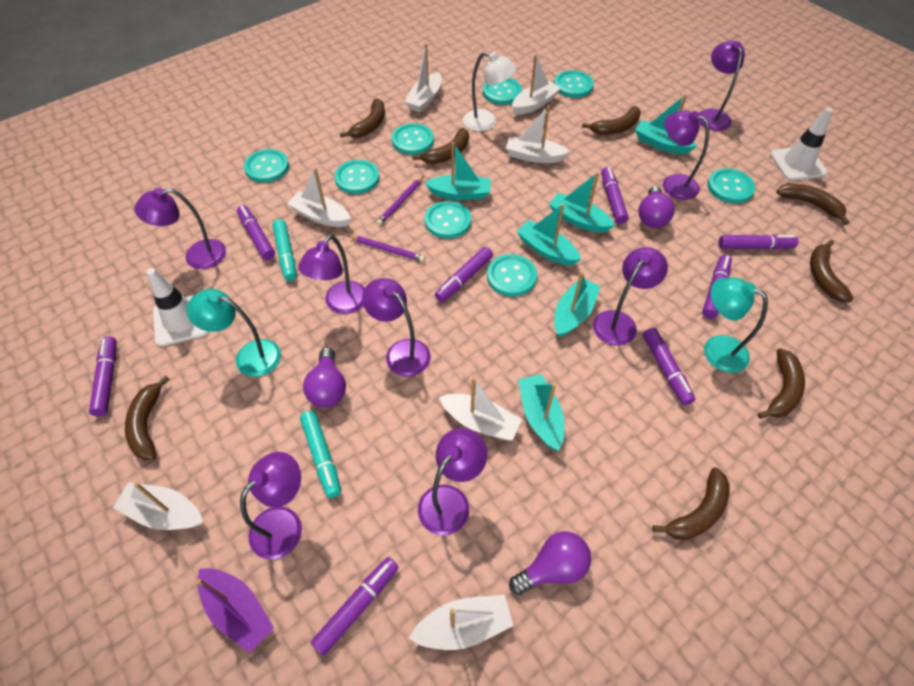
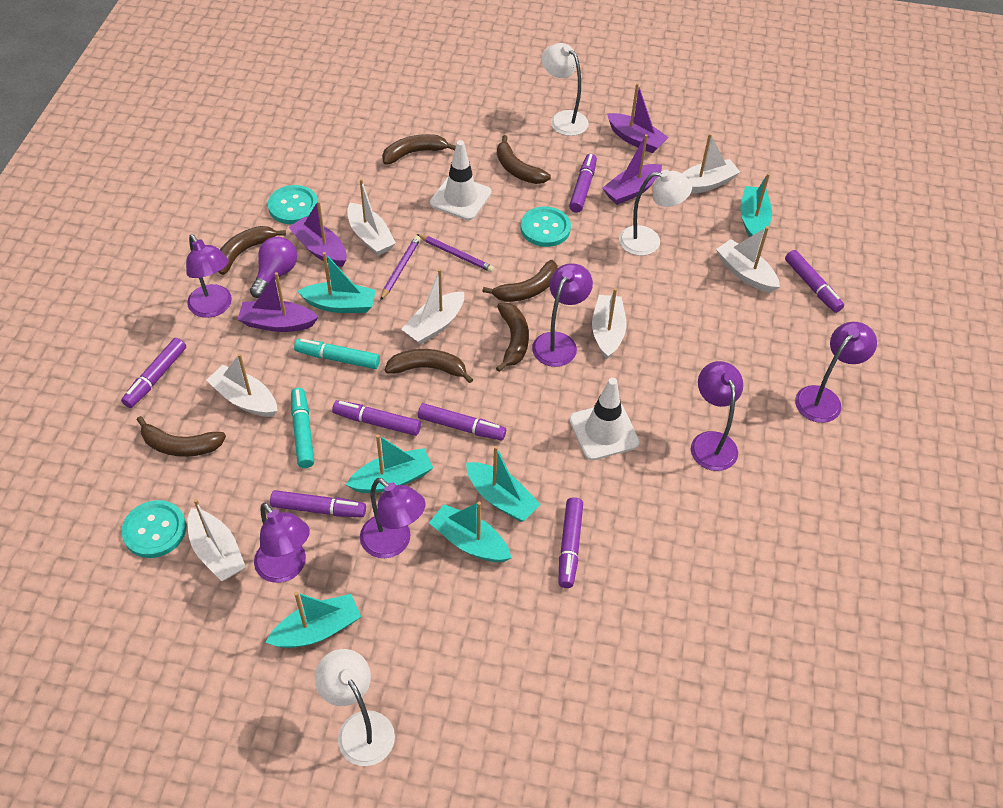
brown banana: [125,376,170,460] [340,99,385,138] [412,128,469,164] [582,106,641,135] [652,467,730,540] [758,348,805,419] [776,183,850,225] [810,240,854,302] = 8 -> [137,416,226,457] [218,226,286,275] [382,134,456,165] [385,349,473,383] [482,260,558,302] [496,303,529,372] [497,135,551,184] = 7
purple boat: [196,568,274,653] = 1 -> [238,272,318,332] [289,201,347,267] [603,134,662,205] [607,83,669,153] = 4
purple lamp: [134,188,226,269] [240,452,302,559] [298,235,365,314] [362,278,431,377] [418,428,487,535] [593,247,668,346] [663,110,709,200] [698,40,745,131] = 8 -> [186,234,232,318] [254,502,310,583] [360,478,426,558] [532,263,593,367] [691,361,743,471] [795,322,877,423] = 6
purple light bulb: [303,348,346,408] [509,531,591,595] [639,186,675,228] = 3 -> [250,237,297,298] = 1
purple marker: [89,336,116,416] [237,205,275,260] [311,557,399,656] [435,247,493,302] [601,167,629,224] [643,328,695,405] [702,255,732,319] [719,234,798,250] = 8 -> [121,338,186,408] [270,490,366,518] [332,400,421,436] [418,403,506,441] [559,497,583,588] [569,154,597,213] [785,250,844,313] = 7
turquoise button: [244,149,289,183] [334,160,379,194] [392,123,434,155] [425,201,471,239] [483,78,522,105] [487,254,537,296] [554,70,594,98] [707,168,755,203] = 8 -> [121,500,186,558] [268,185,318,224] [521,207,571,247] = 3
turquoise lamp: [187,289,281,377] [704,278,768,373] = 2 -> none = 0
white lamp: [463,52,516,131] = 1 -> [315,649,395,766] [542,43,589,136] [619,170,692,256] = 3

